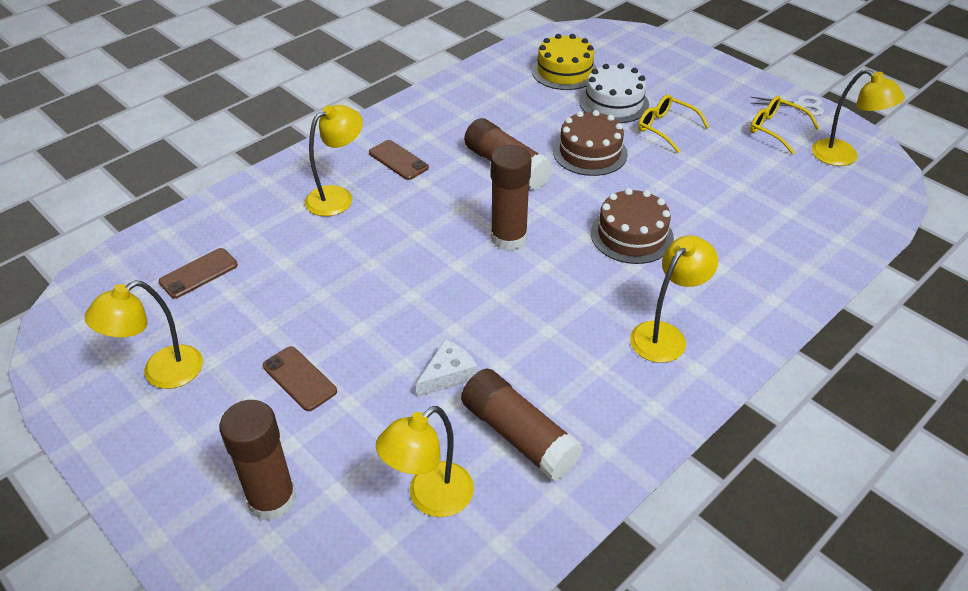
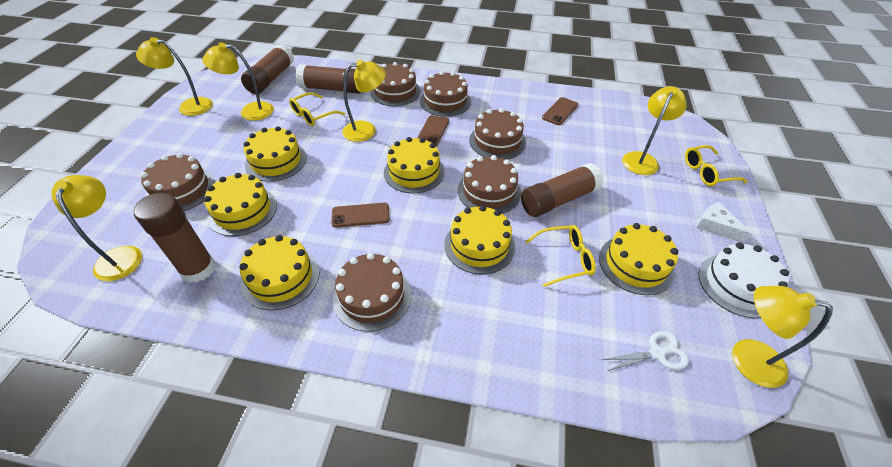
brown cake: [553,110,628,176] [591,188,674,264] = 2 -> [141,153,215,211] [333,253,411,331] [370,62,421,106] [420,71,471,117] [458,155,521,213] [469,108,526,159] = 6
yellow cake: [532,34,597,90] = 1 -> [204,173,277,236] [239,235,320,310] [243,126,307,182] [384,137,445,193] [445,205,515,274] [599,223,678,295] = 6
yellow glasses: [638,95,709,153] [750,96,819,154] = 2 -> [289,92,345,126] [525,225,596,287] [685,145,747,186] = 3
yellow lamp: [85,280,203,389] [305,105,363,216] [376,406,474,517] [630,236,718,363] [811,69,905,166] = 5 -> [51,175,142,281] [136,37,213,116] [203,42,274,121] [342,60,386,142] [622,86,687,175] [732,286,833,388] = 6

